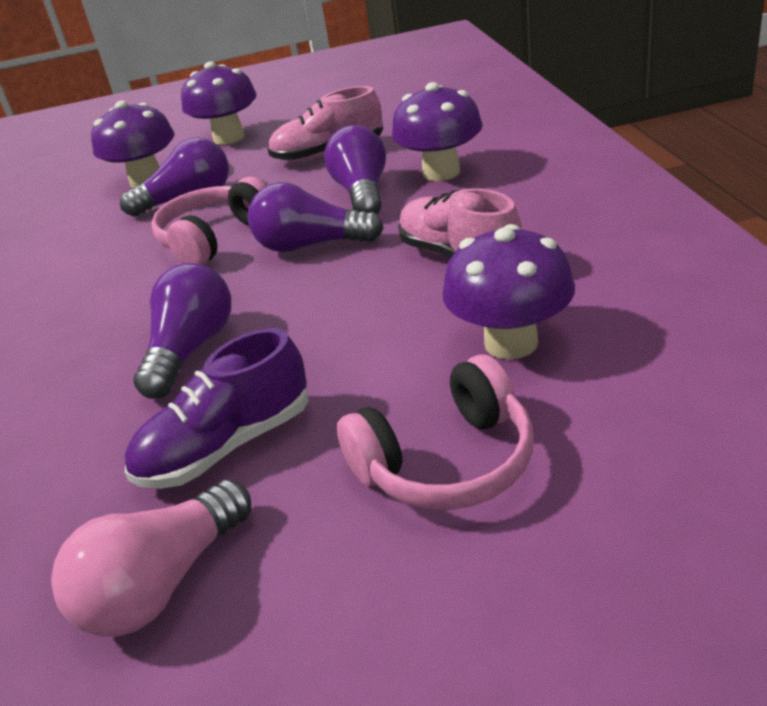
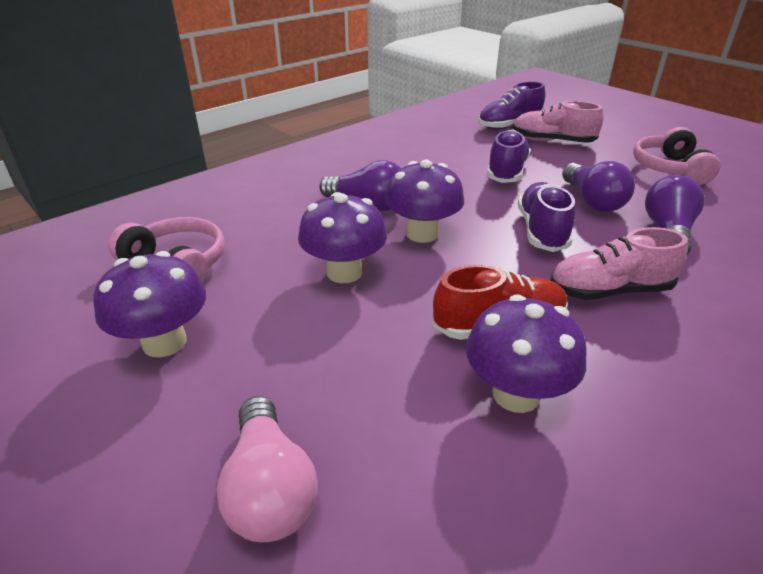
purple light bulb: [120,137,229,217] [133,263,231,399] [248,182,384,252] [324,125,386,214] = 4 -> [319,160,401,211] [562,161,635,212] [645,175,705,255] = 3
purple shoe: [125,328,309,489] = 1 -> [478,81,545,130] [487,129,531,183] [518,182,575,252] = 3
red shoe: none = 0 -> [433,265,568,340] = 1

